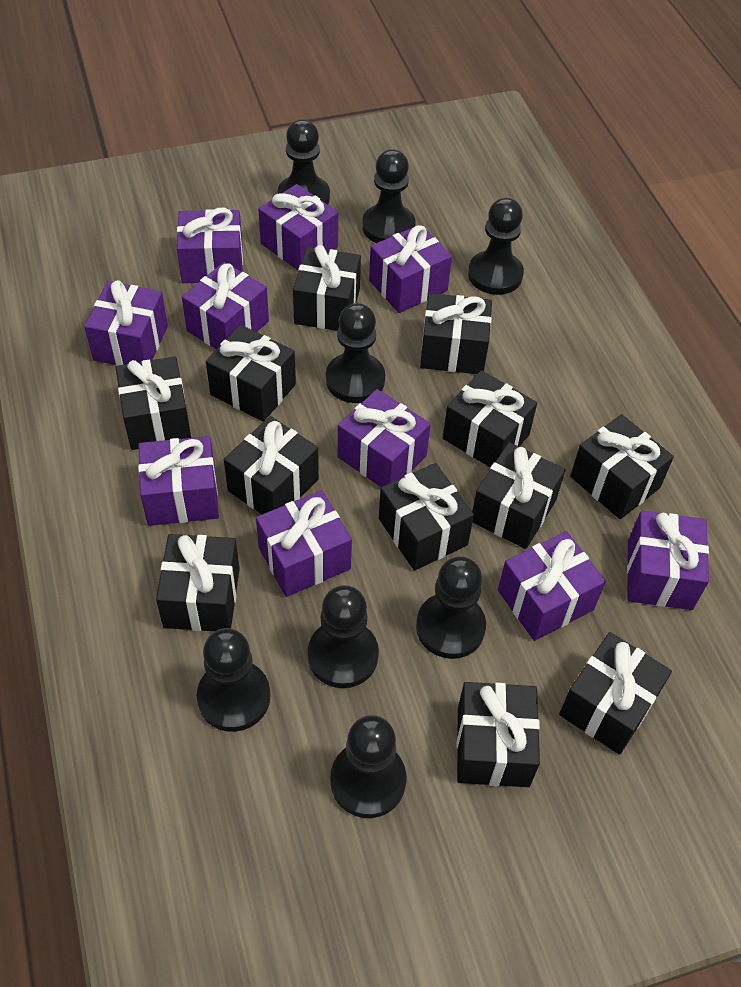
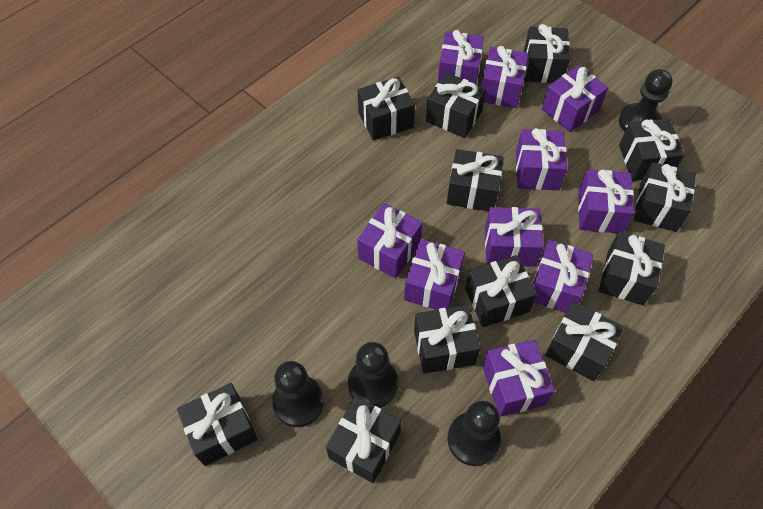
black pawn: [197,628,271,732] [278,119,330,205] [308,585,379,688] [326,303,385,403] [330,715,406,818] [362,149,416,243] [416,556,486,659] [468,198,524,295] = 8 -> [272,361,324,427] [348,342,398,408] [447,401,501,466] [619,69,673,132] = 4

